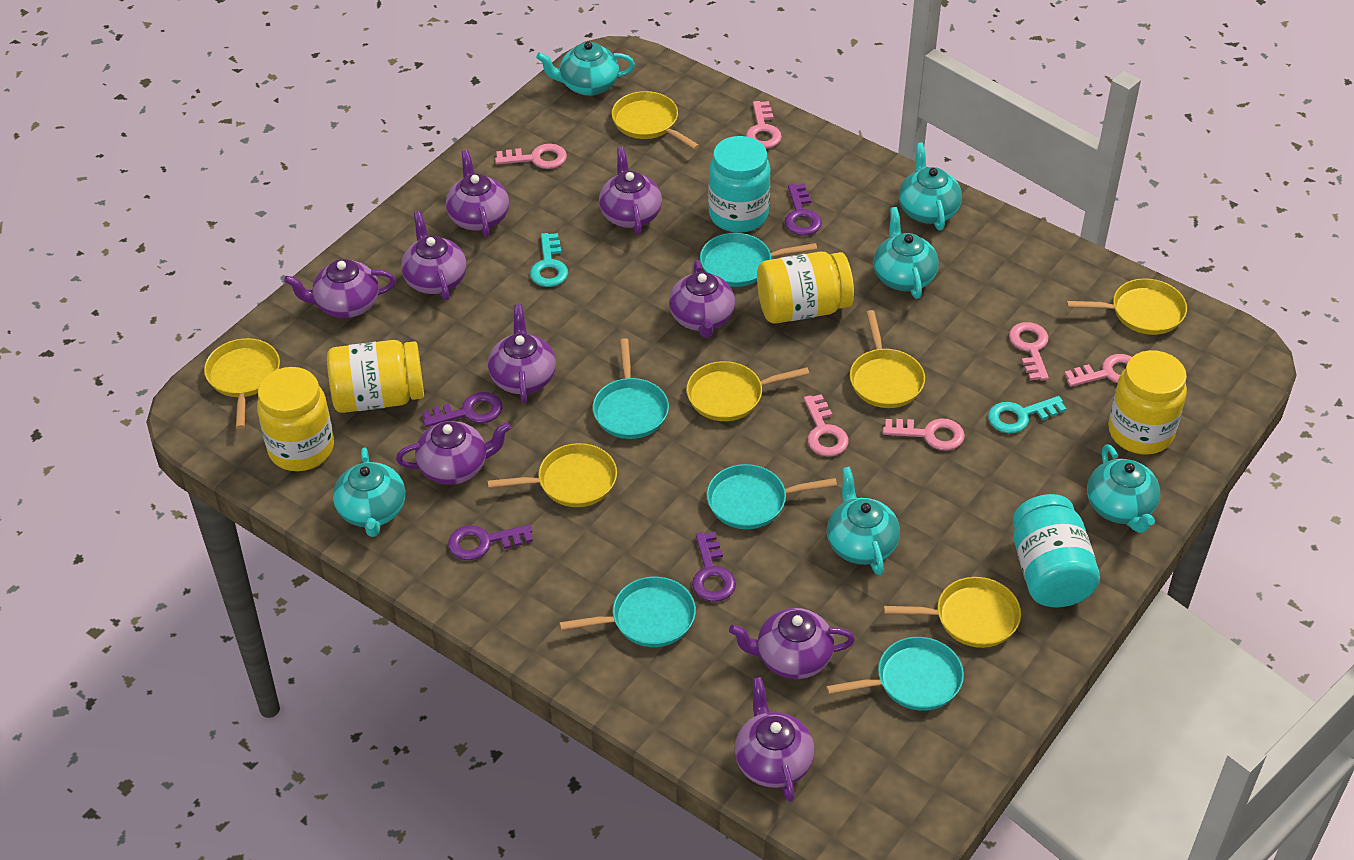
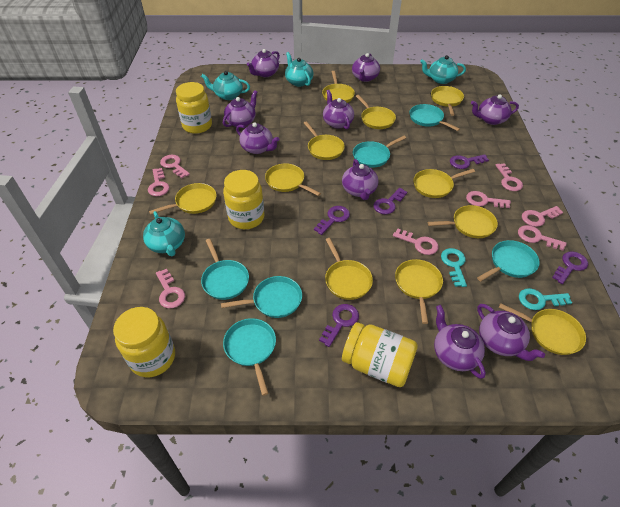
pink key: [495,144,567,169] [746,101,782,149] [804,394,849,457] [883,418,965,451] [1009,322,1049,381] [1064,354,1132,387] = 6 -> [148,168,169,196] [156,269,185,308] [160,155,190,178] [393,229,439,255] [466,191,511,208] [495,163,523,191] [518,225,567,250] [522,206,563,227] = 8
purple key: [422,392,503,427] [448,525,533,560] [692,532,736,602] [785,184,822,236] = 4 -> [314,206,350,235] [319,304,359,347] [373,188,407,214] [450,154,489,169] [552,251,588,284] = 5
turquoise jar: [708,136,770,233] [1013,494,1100,607] = 2 -> none = 0
turquoise pan: [559,577,696,647] [593,338,669,439] [700,233,817,287] [707,464,837,529] [826,637,964,711] = 5 -> [201,239,249,300] [221,276,302,318] [223,318,276,396] [353,136,406,168] [409,104,460,131] [477,240,540,281] = 6
turquoise teapot: [333,448,405,537] [536,42,635,96] [827,467,900,575] [873,207,939,299] [899,142,962,231] [1087,444,1160,533] = 6 -> [143,211,185,256] [201,71,250,100] [285,52,313,87] [420,55,466,84] = 4
yellow pan: [204,338,280,429] [487,443,617,507] [612,91,700,150] [686,361,809,421] [850,310,925,408] [884,577,1021,648] [1066,278,1187,335] = 7 -> [149,183,216,214] [265,163,321,196] [304,121,345,160] [322,71,355,103] [325,238,373,300] [356,95,396,129] [395,259,443,324] [413,169,475,198] [428,205,498,238] [431,86,464,116] [499,303,586,355] = 11

